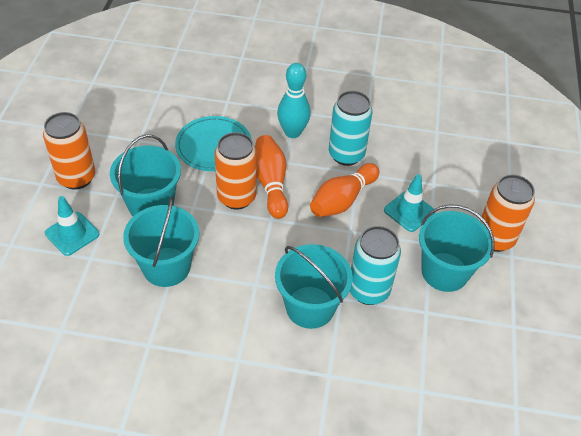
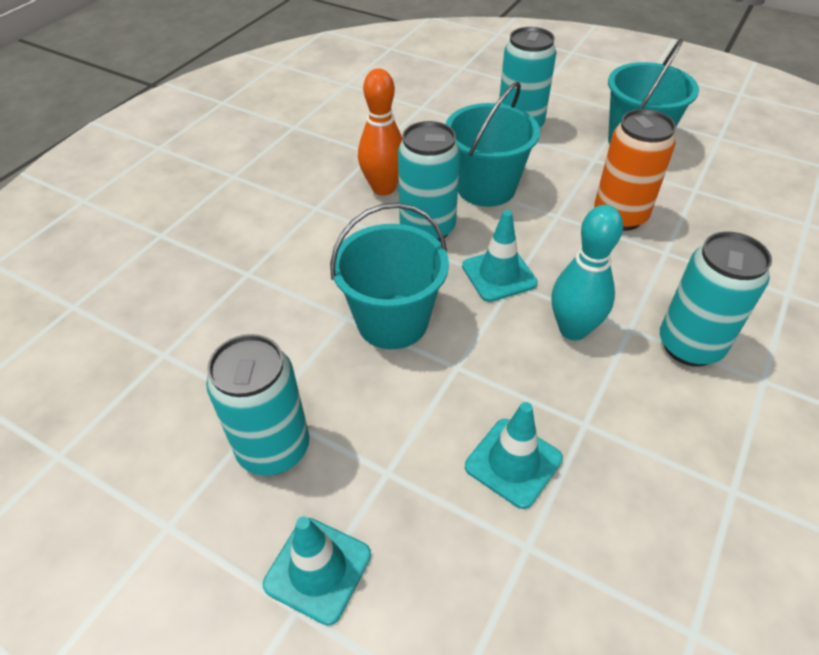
orange bowling pin: [255,135,288,219] [310,163,379,217] = 2 -> [358,68,403,196] = 1
orange can: [43,112,95,190] [215,132,257,209] [480,174,535,252] = 3 -> [594,109,676,231] = 1
turquoise bucket: [110,134,181,216] [123,197,199,287] [275,244,353,329] [419,204,495,292] = 4 -> [330,203,449,349] [445,82,540,207] [608,39,699,145] = 3
turquoise can: [329,91,372,166] [350,226,401,305] = 2 -> [206,334,309,476] [398,121,460,242] [499,27,557,127] [660,232,772,367] = 4
turquoise plate: [175,116,252,171] = 1 -> none = 0
turquoise traffic cone: [45,196,99,256] [384,174,435,232] = 2 -> [263,516,371,625] [462,210,538,302] [465,402,563,509] = 3

